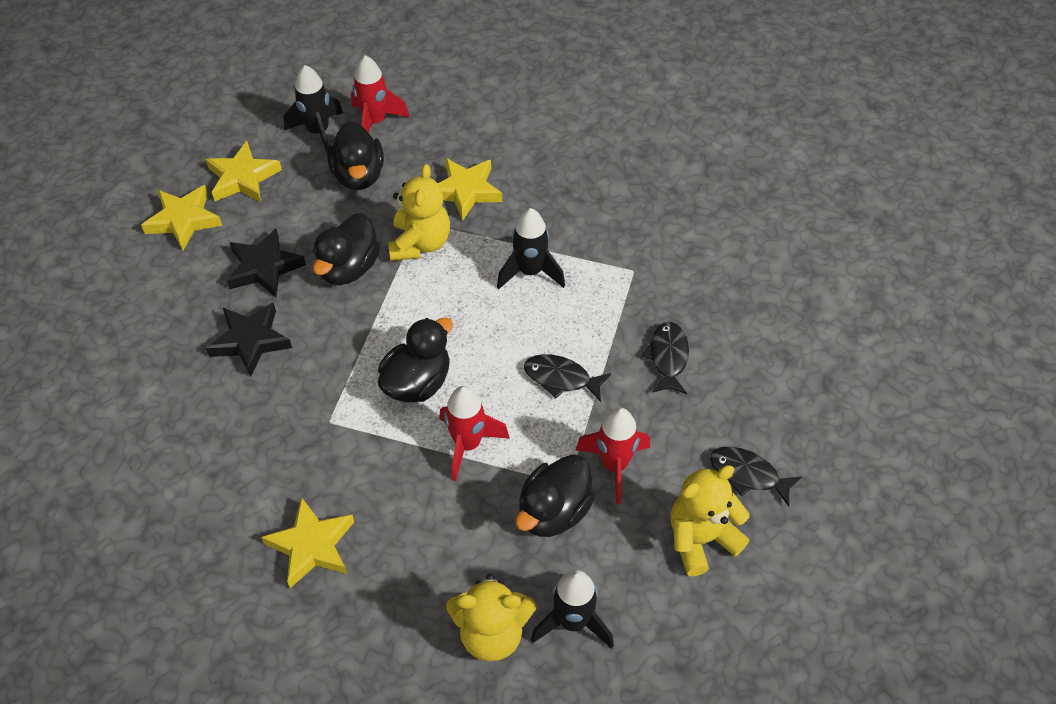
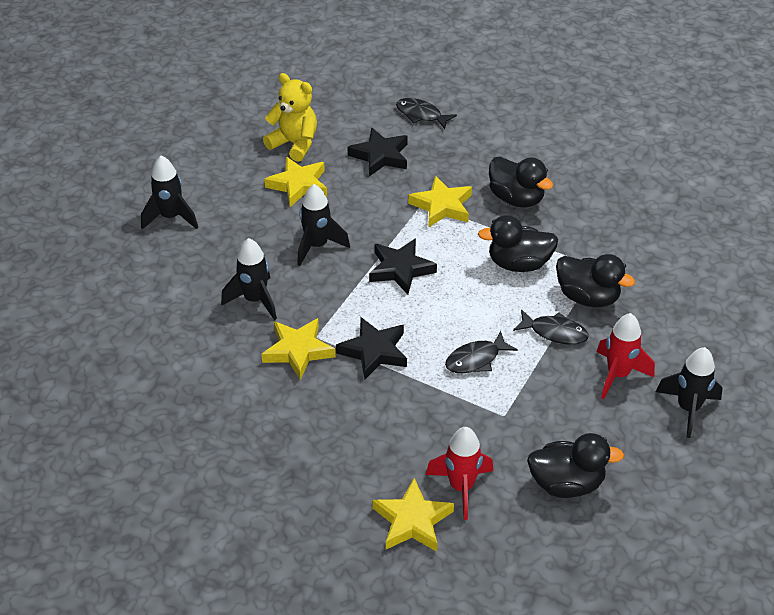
black rocket: [283,65,343,153] [497,208,565,289] [531,570,614,649] = 3 -> [141,156,198,230] [221,238,277,320] [297,184,350,266] [656,347,723,438] = 4
black star: [206,302,292,377] [227,228,306,298] = 2 -> [336,317,407,380] [348,128,408,176] [369,238,437,294] = 3
red rocket: [351,55,409,133] [440,386,510,481] [576,408,650,504] = 3 -> [426,427,493,520] [597,313,655,399] = 2
yellow teddy bear: [388,164,450,261] [446,574,536,662] [670,465,750,576] = 3 -> [263,73,317,162] = 1

